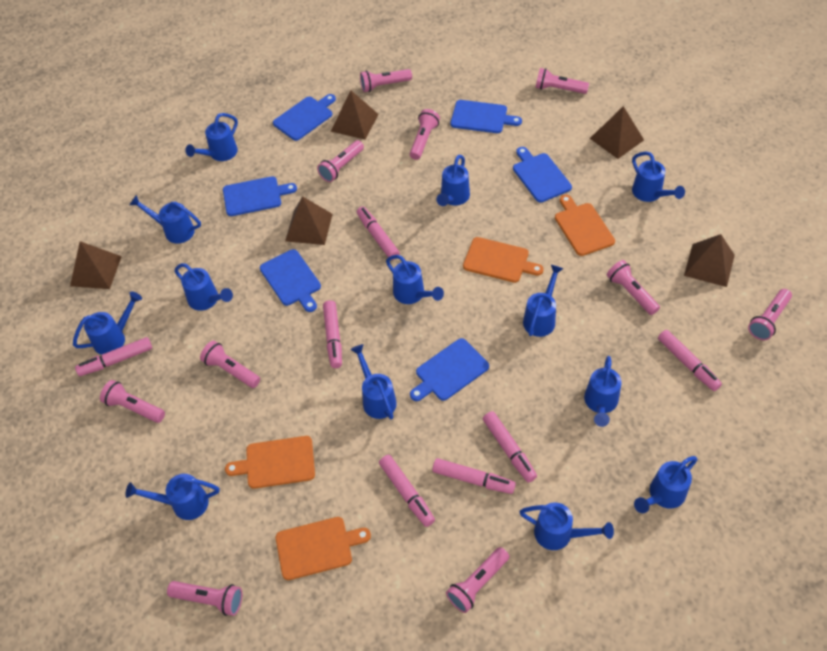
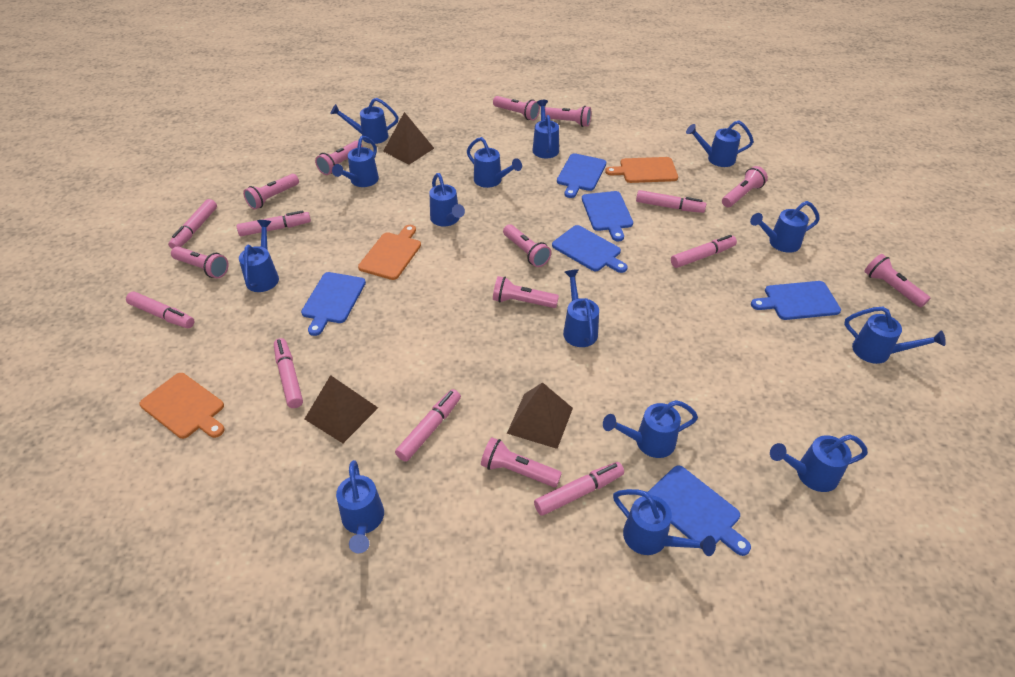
blue watering can: [73,291,142,355] [125,474,219,520] [130,195,201,244] [174,263,233,311] [185,113,238,161] [350,344,397,419] [386,255,444,304] [436,155,470,206] [519,502,614,550] [523,265,564,337] [584,356,622,427] [632,152,685,202] [634,456,698,513] = 13 -> [239,220,279,292] [330,98,399,144] [332,136,379,187] [336,460,384,553] [430,173,465,227] [467,137,522,188] [533,100,559,158] [563,269,599,347] [603,400,698,458] [613,489,716,556] [686,120,754,167] [750,201,820,253] [770,435,868,492] [844,307,946,364] = 14
brown pyramid: [70,241,122,289] [285,196,333,245] [331,90,379,140] [590,106,644,159] [684,234,735,287] = 5 -> [305,375,378,443] [383,112,434,165] [507,382,573,449] = 3
orange cutting board: [225,436,315,489] [276,517,371,580] [463,237,544,283] [555,195,615,256] = 4 -> [140,373,225,439] [358,225,421,280] [605,157,678,183] = 3
pink marker: [75,337,152,376] [323,300,342,368] [357,207,400,260] [379,455,435,527] [432,458,516,494] [483,411,537,483] [658,330,722,391] = 7 -> [126,291,194,328] [168,199,217,249] [237,210,311,236] [274,338,303,408] [395,389,461,462] [534,462,624,516] [636,190,706,213] [671,235,737,268] = 8

